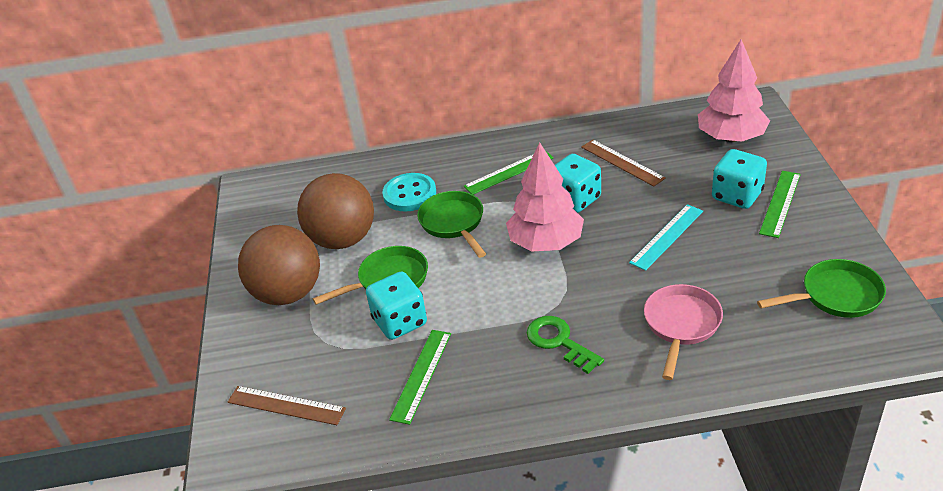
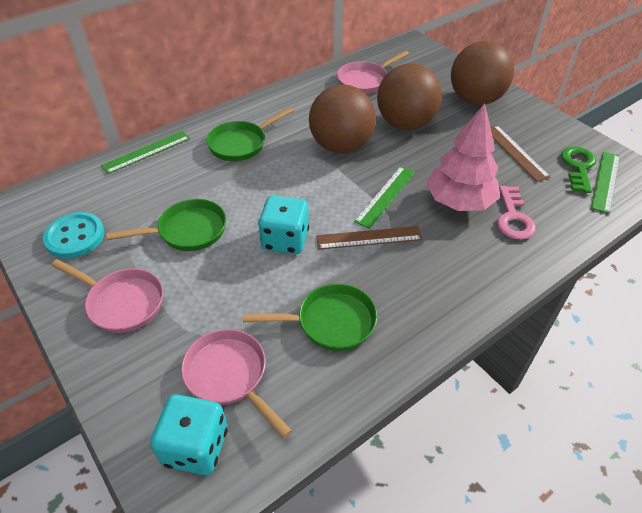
brown ball: [238,225,320,305] [297,173,374,249] = 2 -> [309,84,376,154] [377,63,442,130] [451,41,514,105] = 3
pink key: none = 0 -> [497,186,536,240] = 1
pink pan: [644,284,723,380] = 1 -> [51,259,163,333] [181,329,292,438] [337,51,409,94] = 3
pink tree: [506,142,584,251] [698,39,770,142] = 2 -> [426,103,500,211] = 1
turquoise dice: [366,271,427,340] [555,154,601,213] [712,149,767,209] = 3 -> [150,394,227,475] [258,196,309,254] = 2
turquoise ruler: [629,204,703,271] = 1 -> none = 0

